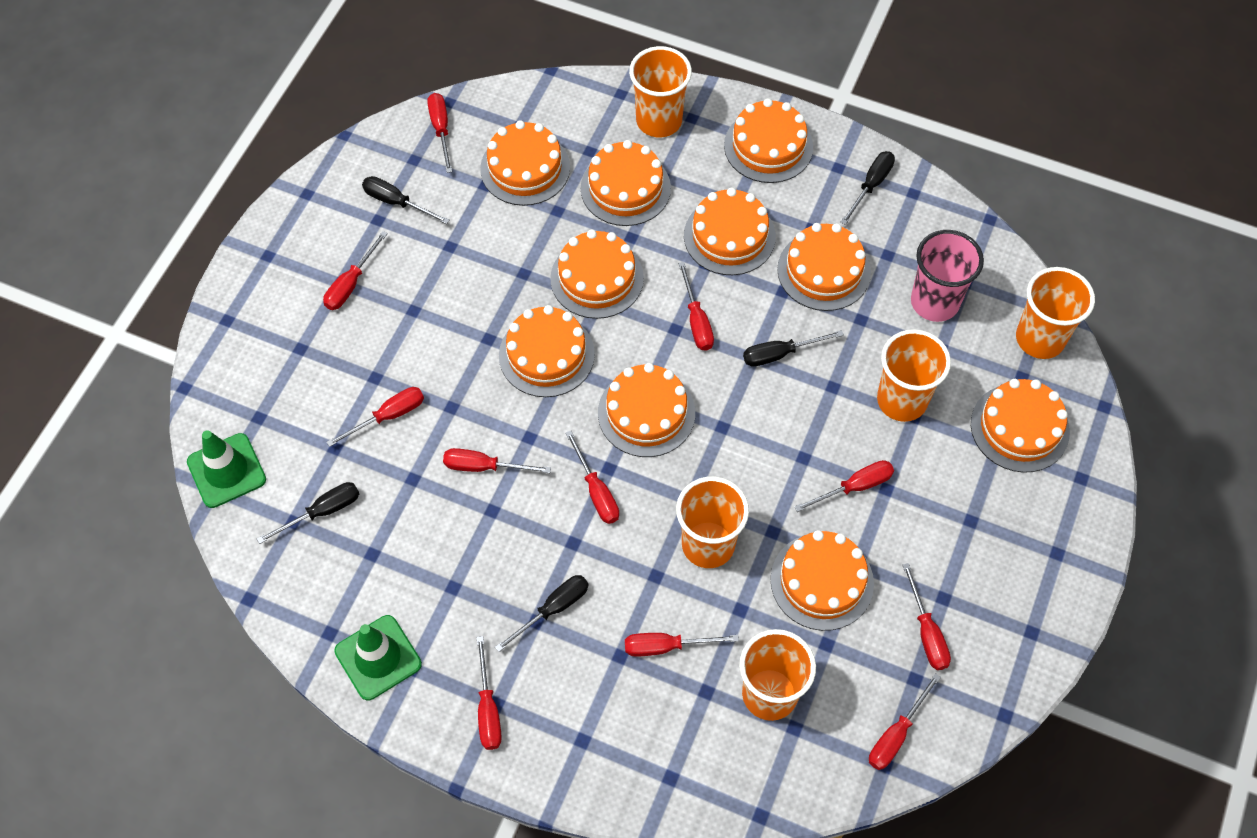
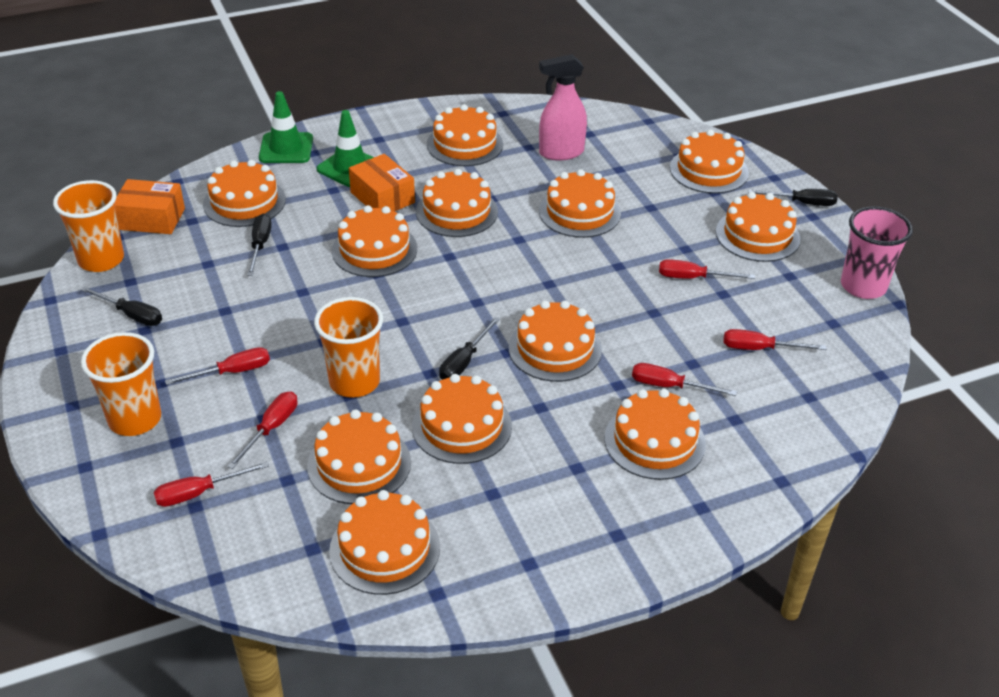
black screwdriver: [257,482,359,544] [362,176,449,224] [495,575,589,652] [743,330,844,367] [841,151,895,225] = 5 -> [80,286,162,326] [247,214,272,276] [439,317,500,380] [748,189,838,206] = 4
orange box: none = 0 -> [115,179,185,234] [349,154,415,212] = 2
orange cake: [480,120,570,206] [499,305,595,397] [550,230,644,319] [581,140,671,226] [598,363,695,457] [684,187,776,275] [724,98,813,183] [771,530,874,631] [777,223,871,311] [971,379,1070,473] = 10 -> [203,160,286,227] [307,409,411,504] [329,490,440,595] [332,205,417,277] [412,374,512,464] [416,169,498,237] [427,104,503,166] [509,301,602,382] [539,169,621,238] [605,389,706,480] [670,129,749,194] [716,192,800,262] = 12
orange cup: [629,46,692,137] [676,476,749,568] [739,629,816,721] [877,329,951,422] [1016,267,1095,359] = 5 -> [53,180,124,272] [81,332,161,436] [314,297,383,398] = 3
pink spray bottle: none = 0 -> [539,54,587,161] = 1
red screwdriver: [323,231,388,310] [327,387,424,447] [427,93,452,173] [443,448,551,473] [477,636,502,750] [565,431,619,524] [625,633,739,657] [678,262,714,351] [794,460,894,512] [869,673,941,770] [902,563,951,670] = 11 -> [154,461,269,507] [165,347,270,385] [227,391,298,469] [632,363,737,396] [659,259,755,279] [723,329,826,350] = 6

